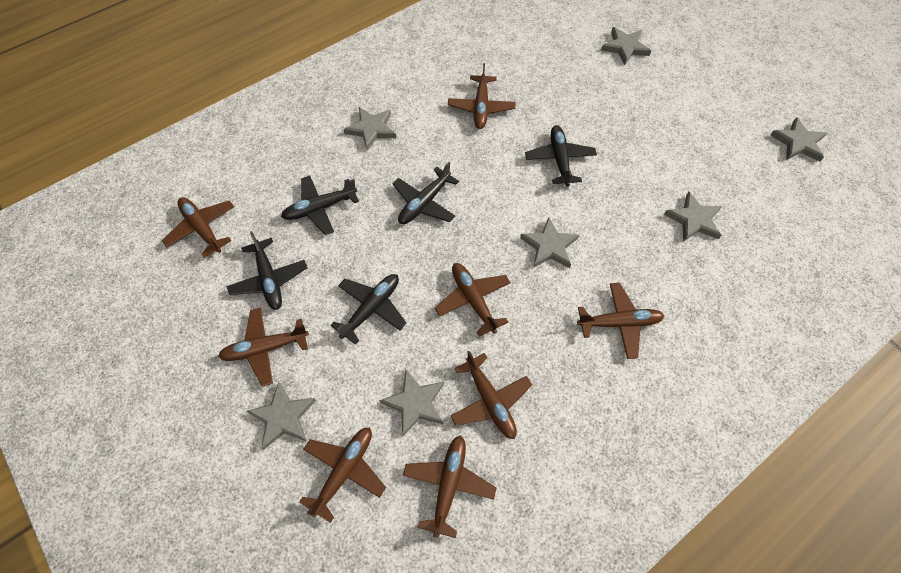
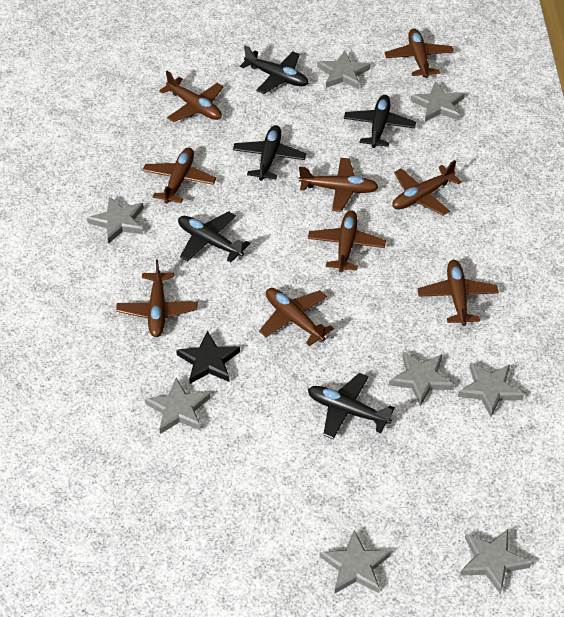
black star: none = 0 -> [176,331,240,384] = 1
brown plane: [162,197,234,258] [218,308,309,386] [299,427,386,523] [403,435,496,538] [435,263,511,337] [448,63,515,129] [450,351,532,439] [577,283,664,359] = 8 -> [116,259,198,337] [142,148,216,204] [159,71,224,122] [259,288,334,346] [299,158,378,212] [308,210,386,272] [385,28,454,78] [392,160,462,216] [418,260,499,326] = 9
grey star: [247,382,316,450] [343,107,396,151] [379,370,444,436] [520,217,579,268] [601,27,651,65] [664,192,722,242] [770,117,827,162] = 7 -> [87,197,144,244] [145,378,210,434] [317,50,370,89] [320,530,391,593] [389,352,454,406] [410,82,465,122] [458,362,524,417] [460,529,531,594] = 8

